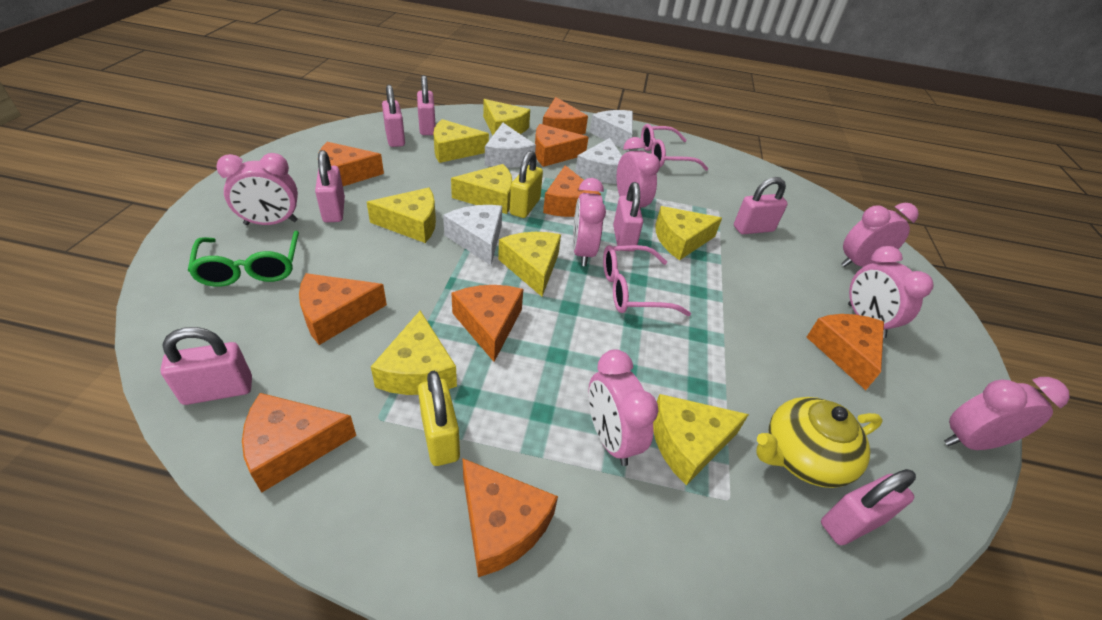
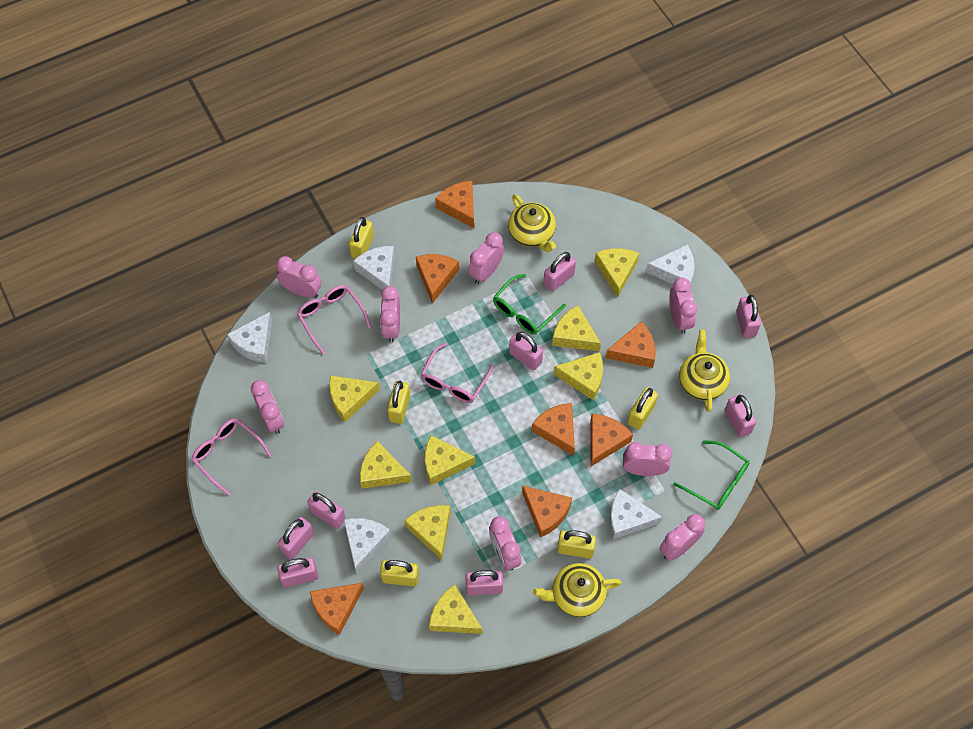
green glasses: [188,231,299,287] = 1 -> [493,274,566,335] [673,440,749,510] = 2
orange cheese: [242,393,356,493] [299,273,387,345] [318,142,384,186] [451,285,523,362] [462,458,558,577] [535,124,588,167] [543,97,588,135] [543,165,601,217] [807,314,884,390] = 9 -> [310,583,364,635] [416,254,459,304] [435,181,474,228] [522,485,572,537] [532,403,575,456] [590,414,633,466] [606,321,656,368] = 7
pink clock: [216,153,298,225] [573,178,606,266] [588,349,658,466] [617,137,660,210] [842,203,919,267] [848,246,934,338] [944,377,1070,450] = 7 -> [251,380,284,434] [276,256,322,298] [380,286,400,343] [468,232,504,284] [489,516,521,571] [623,442,672,476] [659,514,705,561] [669,278,697,334] = 8
pink glasses: [603,245,691,316] [641,124,709,171] = 2 -> [192,418,272,496] [297,285,371,354] [421,343,494,403] = 3
pink padlock: [160,327,252,405] [315,150,345,222] [382,85,405,147] [417,75,436,135] [613,182,643,251] [734,177,788,234] [821,469,916,545] = 7 -> [277,557,318,587] [278,517,314,560] [307,491,346,529] [465,570,503,595] [509,332,543,371] [543,252,576,292] [725,395,756,438] [736,295,761,338] = 8
white cheese: [443,205,502,265] [485,123,536,168] [575,138,622,184] [589,110,633,151] = 4 -> [227,312,272,363] [344,518,391,574] [353,246,395,290] [609,489,662,539] [646,244,694,284] = 5
yellow padlock: [418,371,460,466] [510,151,543,218] = 2 -> [349,217,374,259] [380,560,419,587] [387,380,410,424] [557,530,596,558] [627,388,658,430] = 5
yellow teapot: [756,397,883,488] = 1 -> [508,194,556,252] [533,563,622,617] [679,330,730,412] = 3

